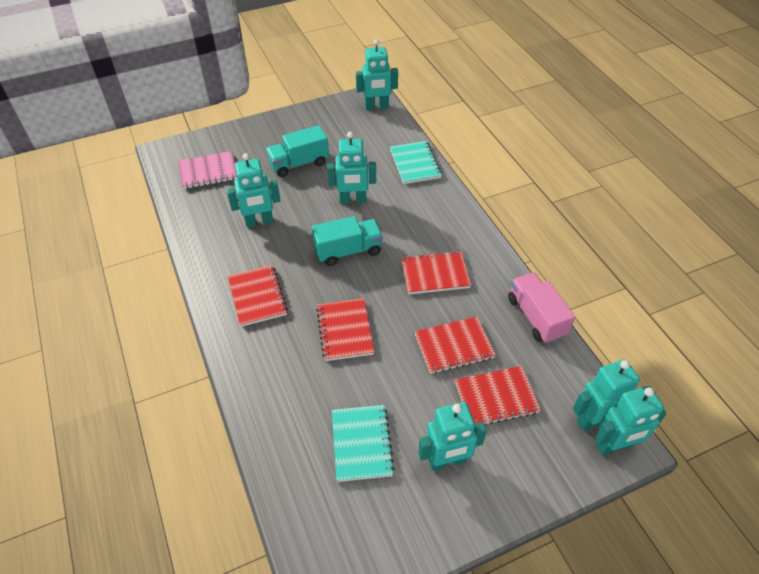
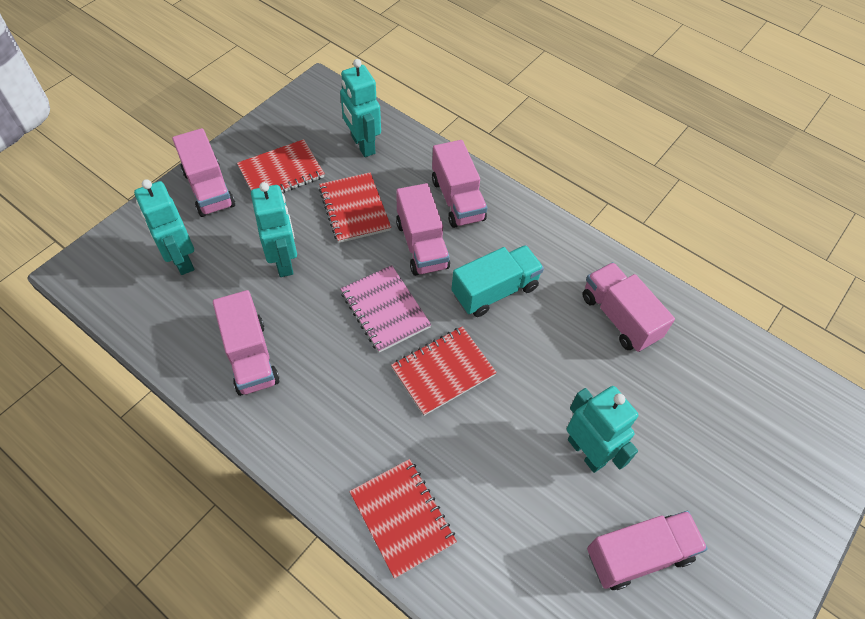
pink truck: [508,272,575,344] = 1 -> [172,128,235,217] [213,290,279,396] [396,183,450,276] [432,140,487,228] [582,262,675,352] [587,511,708,590] = 6
red notebook: [228,265,288,327] [316,298,374,361] [401,251,471,294] [415,317,496,374] [455,366,541,425] = 5 -> [237,139,325,193] [319,172,391,243] [349,459,457,579] [391,326,497,416] = 4
turquoise notebook: [332,405,395,482] [390,141,442,184] = 2 -> none = 0
turquoise robot: [227,153,280,227] [327,132,376,204] [356,39,398,110] [418,402,487,471] [573,359,640,431] [595,386,666,456] = 6 -> [134,179,194,275] [251,182,297,277] [340,59,381,157] [567,386,638,473] = 4
turquoise truck: [266,125,329,177] [312,216,383,266] = 2 -> [451,245,544,317] = 1

